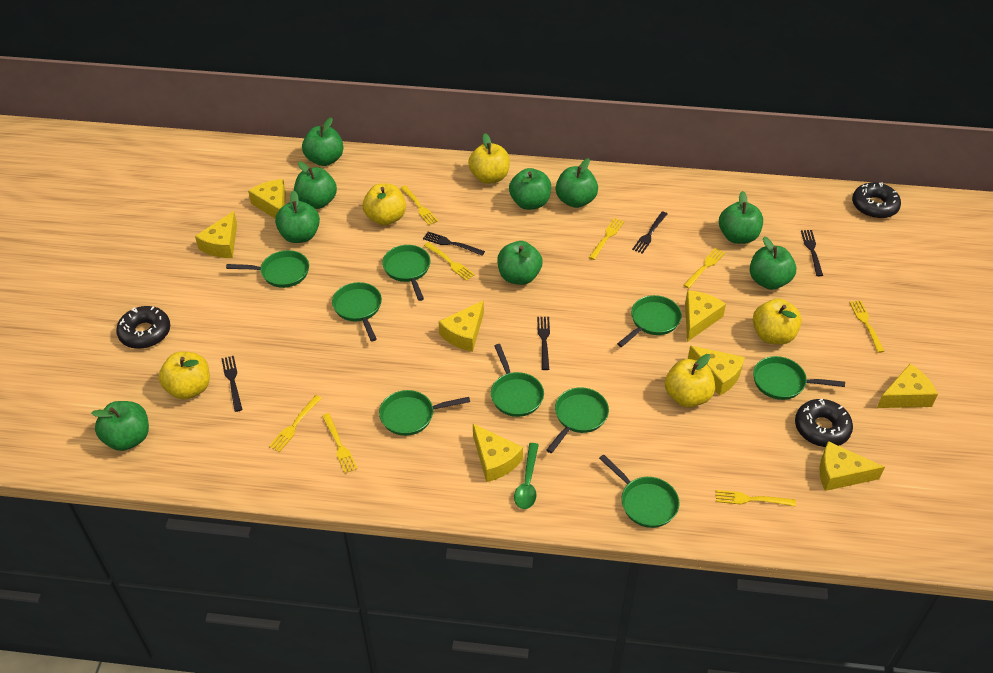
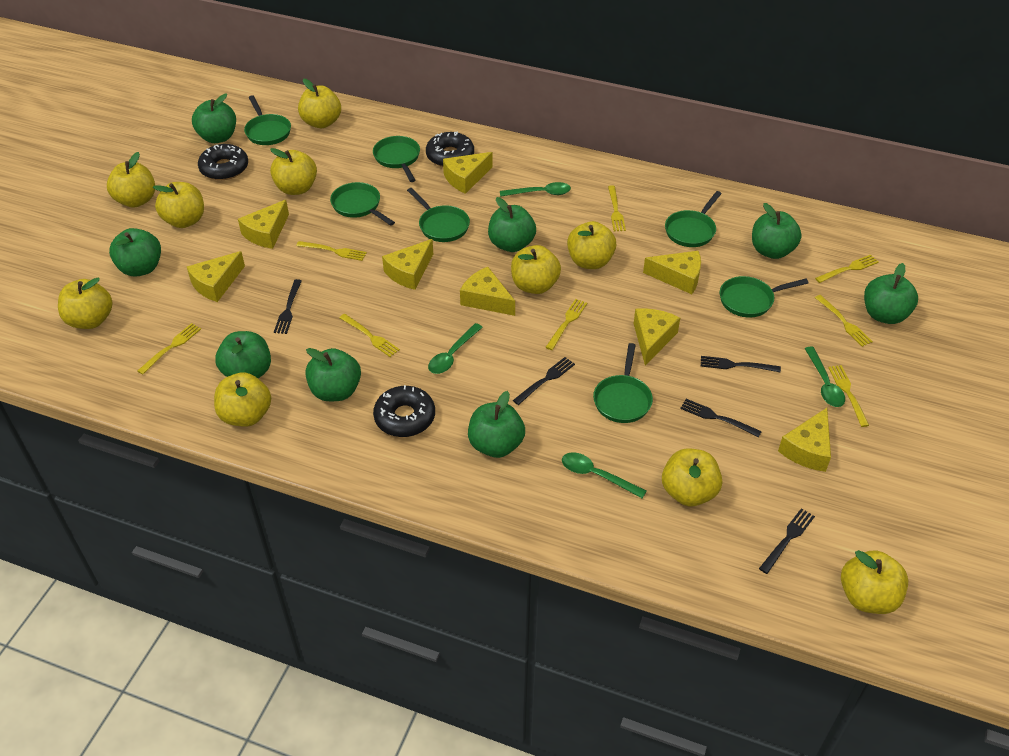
green apple: [91,401,149,451] [275,190,320,243] [294,162,337,209] [302,117,343,166] [497,241,543,285] [509,168,551,210] [556,158,598,208] [719,191,763,244] [750,237,796,290] = 9 -> [109,228,161,276] [192,93,236,143] [215,331,271,378] [305,348,361,401] [468,391,525,458] [488,197,536,252] [752,203,802,259] [864,263,918,324] = 8
green pan: [226,250,309,288] [332,282,382,341] [379,390,470,436] [382,245,430,301] [491,344,544,417] [547,387,609,453] [599,454,680,528] [617,295,682,347] [753,356,845,400] = 9 -> [244,95,291,145] [330,182,395,226] [373,136,420,182] [407,188,470,242] [593,343,653,423] [665,191,722,247] [720,276,808,317] = 7
green spoon: [514,443,539,509] = 1 -> [428,323,483,374] [500,182,571,197] [562,452,646,498] [804,347,845,407] = 4
yellow apple: [159,352,210,400] [363,183,406,225] [468,133,510,184] [665,354,715,408] [753,299,802,345] = 5 -> [58,278,112,329] [107,152,155,208] [153,182,204,228] [214,372,271,427] [270,148,317,195] [298,79,341,128] [511,245,561,294] [567,221,616,269] [662,448,722,506] [841,550,908,614] = 10

